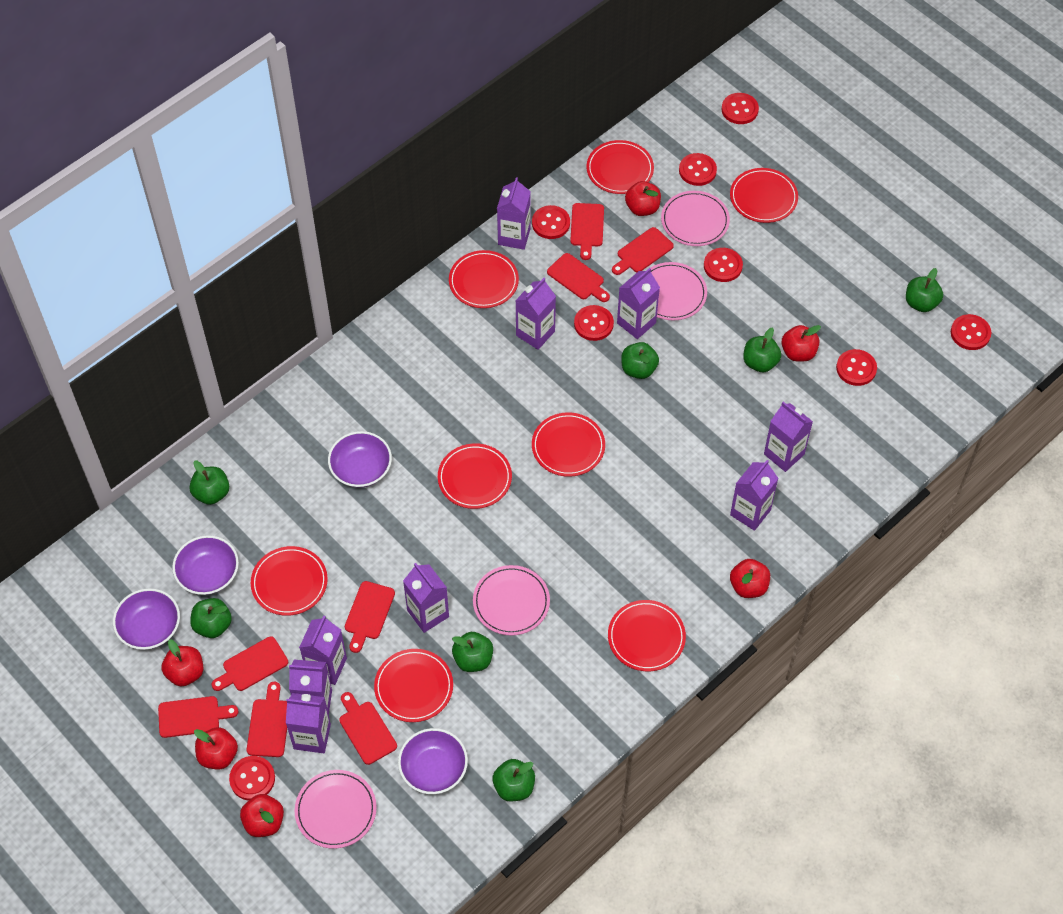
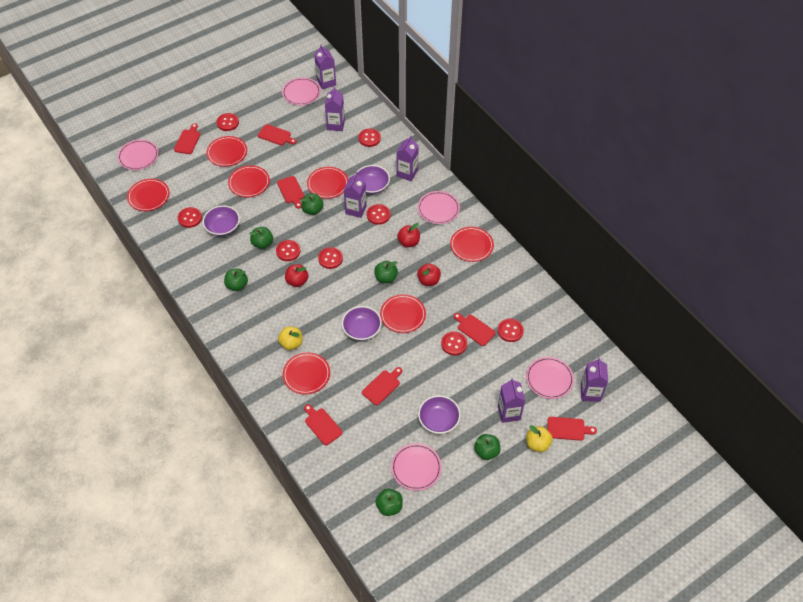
green apple: [189,461,229,505] [190,598,232,638] [452,632,493,672] [492,759,535,801] [621,342,659,379] [743,327,781,372] [906,268,943,312] = 7 -> [224,268,248,291] [250,227,273,249] [301,193,324,215] [374,261,398,283] [376,489,403,516] [474,434,500,460] = 6
pink plate: [295,770,377,849] [473,565,550,636] [646,262,707,320] [661,191,730,246] = 4 -> [117,139,159,170] [282,78,321,105] [391,443,442,491] [418,191,460,224] [526,357,574,399] = 5
purple carton: [286,693,331,753] [289,660,332,715] [299,616,347,685] [403,563,449,633] [497,177,531,250] [515,278,556,350] [617,268,660,339] [730,460,778,531] [764,402,813,472] = 9 -> [314,44,336,90] [325,86,345,131] [344,172,367,218] [397,135,419,181] [498,378,525,423] [581,358,608,402] = 6
red apple: [162,639,203,686] [194,727,238,769] [240,794,284,837] [625,181,661,216] [730,559,770,598] [782,325,821,362] = 6 -> [285,264,308,287] [397,223,420,248] [417,263,441,286] = 3
red cutting board: [158,696,239,738] [211,636,288,691] [247,681,287,757] [339,692,397,765] [345,581,395,653] [547,253,610,302] [570,203,604,260] [612,227,674,275] = 8 -> [174,123,201,154] [258,124,297,146] [277,176,304,209] [304,404,343,445] [362,367,402,405] [453,313,496,346] [547,417,597,441] = 7
red plate: [251,546,328,616] [374,649,453,722] [438,443,512,509] [449,250,519,308] [532,412,605,477] [586,140,654,194] [608,600,686,671] [730,168,798,223] = 8 -> [127,179,170,211] [206,136,247,167] [228,165,270,198] [283,352,330,395] [307,167,348,199] [380,294,426,333] [450,227,494,262] = 7
yellow apple: none = 0 -> [278,326,303,350] [526,425,553,452] = 2

